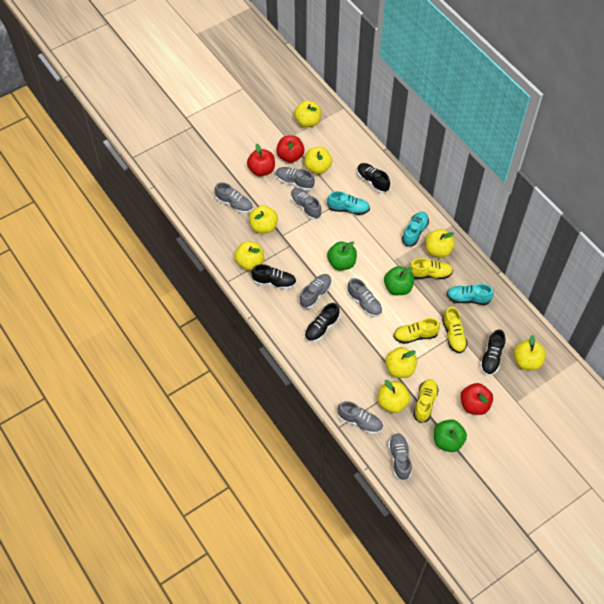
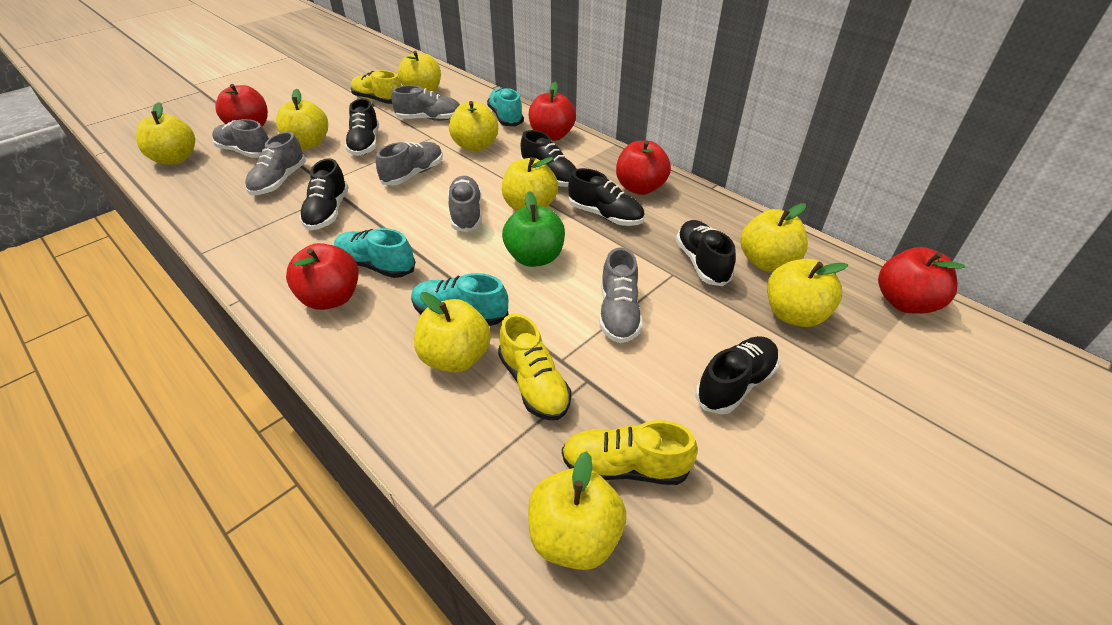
black shoe: [252,264,296,289] [305,303,340,342] [357,163,390,193] [480,329,506,375] = 4 -> [299,158,349,230] [345,98,379,156] [520,130,577,187] [568,168,645,226] [676,220,736,286] [695,336,779,415] = 6
green apple: [327,241,357,270] [384,266,414,295] [434,419,467,452] = 3 -> [502,191,565,267] = 1
grey shoe: [215,182,253,213] [276,167,315,191] [291,188,322,220] [299,274,332,309] [338,401,383,434] [347,278,382,317] [388,433,412,481] = 7 -> [212,119,269,158] [245,132,306,195] [376,142,443,185] [391,85,460,121] [448,176,482,232] [600,247,643,343] = 6
red apple: [247,144,275,176] [276,135,304,163] [460,383,493,415] = 3 -> [215,84,268,126] [286,243,359,310] [529,82,576,141] [616,141,671,195] [878,247,965,314] = 5
yellow apple: [234,241,264,270] [249,205,278,234] [294,100,321,127] [304,147,332,174] [378,380,410,413] [385,347,417,378] [425,229,455,258] [513,335,546,370] = 8 -> [136,102,195,165] [276,89,328,149] [398,51,441,93] [414,292,491,373] [449,101,498,151] [502,157,558,211] [528,451,626,570] [740,203,808,271] [767,259,848,327] = 9
yellow shoe: [393,318,440,344] [409,258,453,279] [413,379,439,423] [442,307,468,353] = 4 -> [351,70,401,104] [498,313,571,420] [562,420,698,485] = 3

